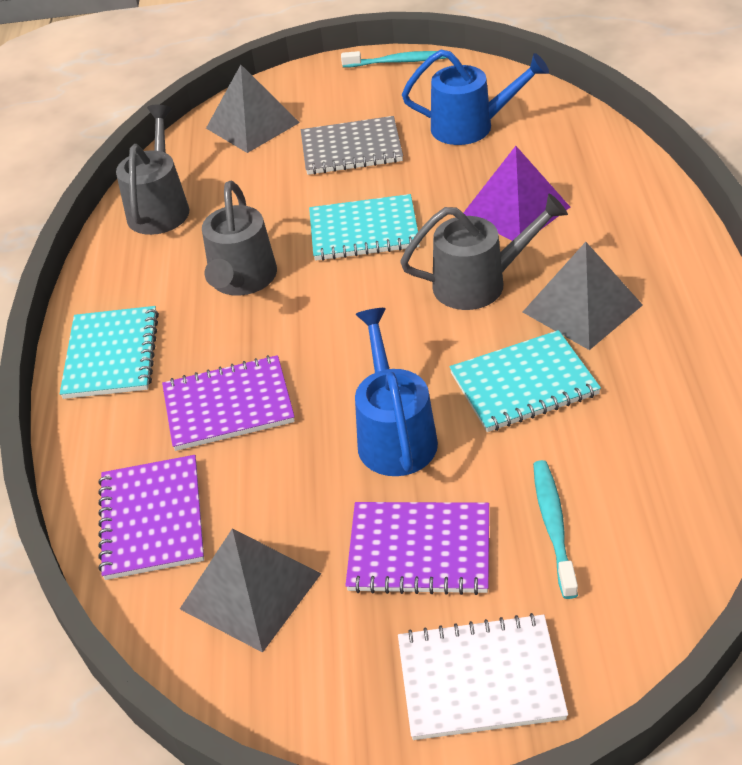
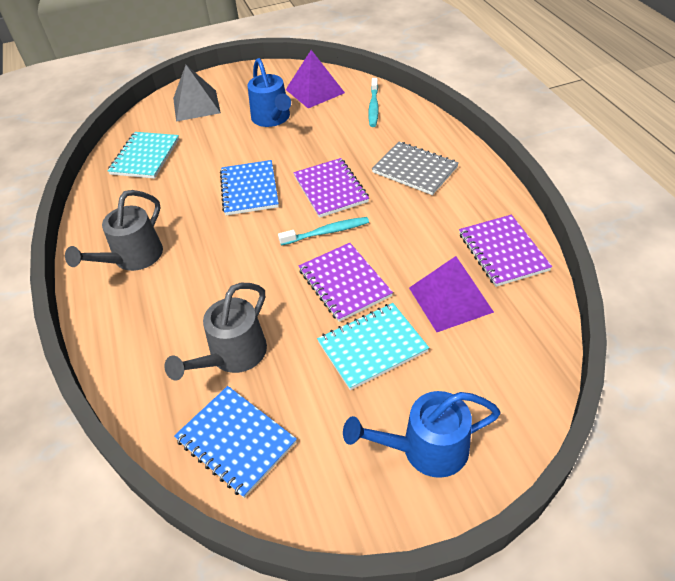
blue notebook: none = 0 -> [174,386,297,498] [220,160,279,215] = 2
grey pyramid: [180,528,321,653] [206,65,300,153] [523,242,643,350] = 3 -> [173,65,221,121] = 1
grey watering can: [116,105,190,235] [202,181,277,296] [400,194,568,310] = 3 -> [65,190,163,271] [164,283,267,381] = 2
purple pyramid: [463,146,570,241] = 1 -> [286,50,345,108] [409,256,494,332] = 2
turquoise notebook: [60,306,159,399] [309,194,420,261] [449,330,601,432] = 3 -> [108,132,179,179] [317,303,429,390] = 2
white notebook: [398,613,568,740] = 1 -> none = 0

